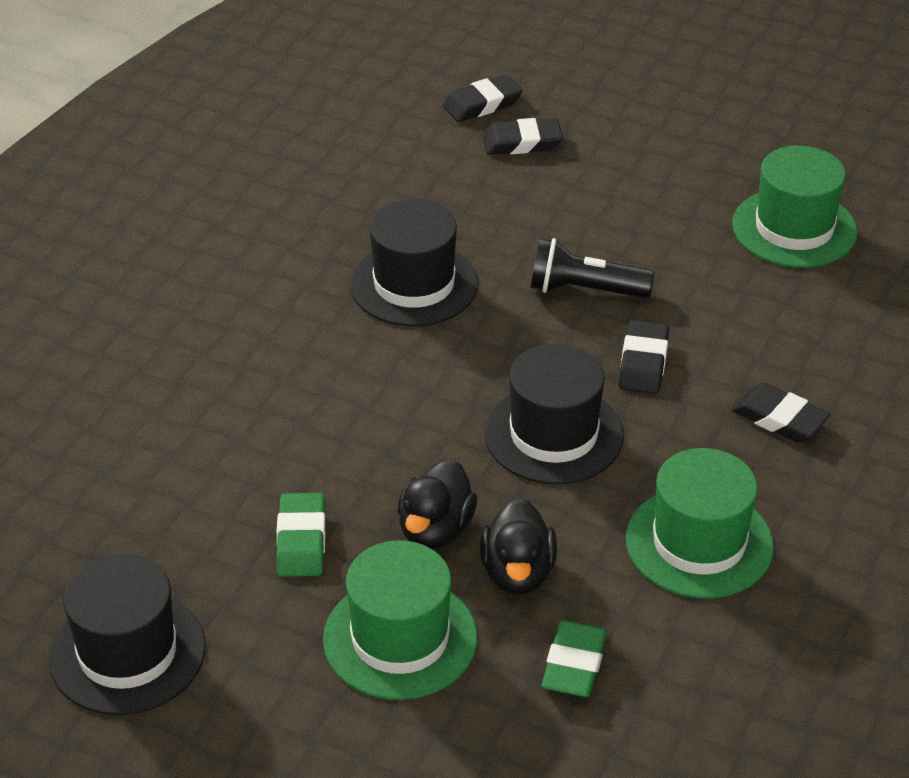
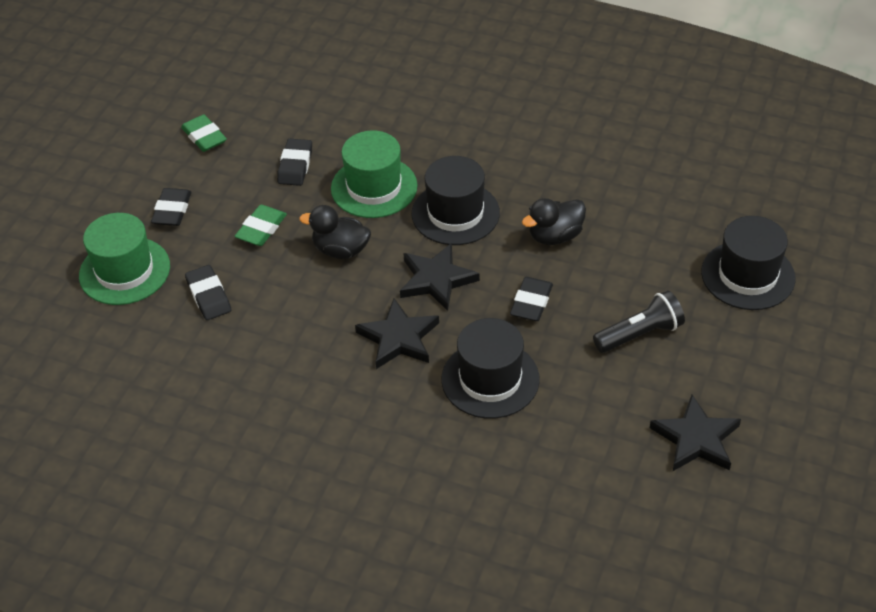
black star: none = 0 -> [355,298,439,369] [400,243,480,311] [650,395,741,471] = 3
green hat: [323,540,477,700] [626,448,774,599] [732,145,857,268] = 3 -> [79,213,170,305] [331,130,417,218] = 2

